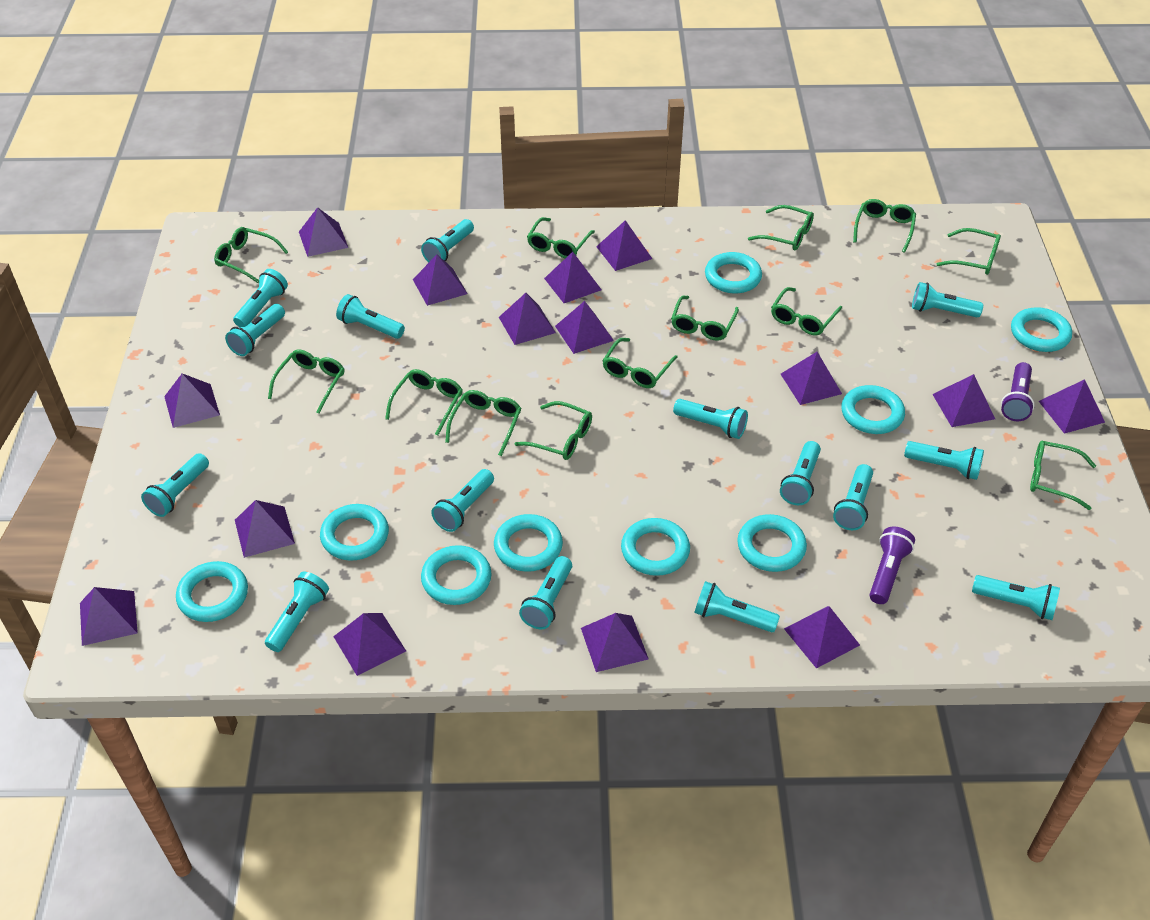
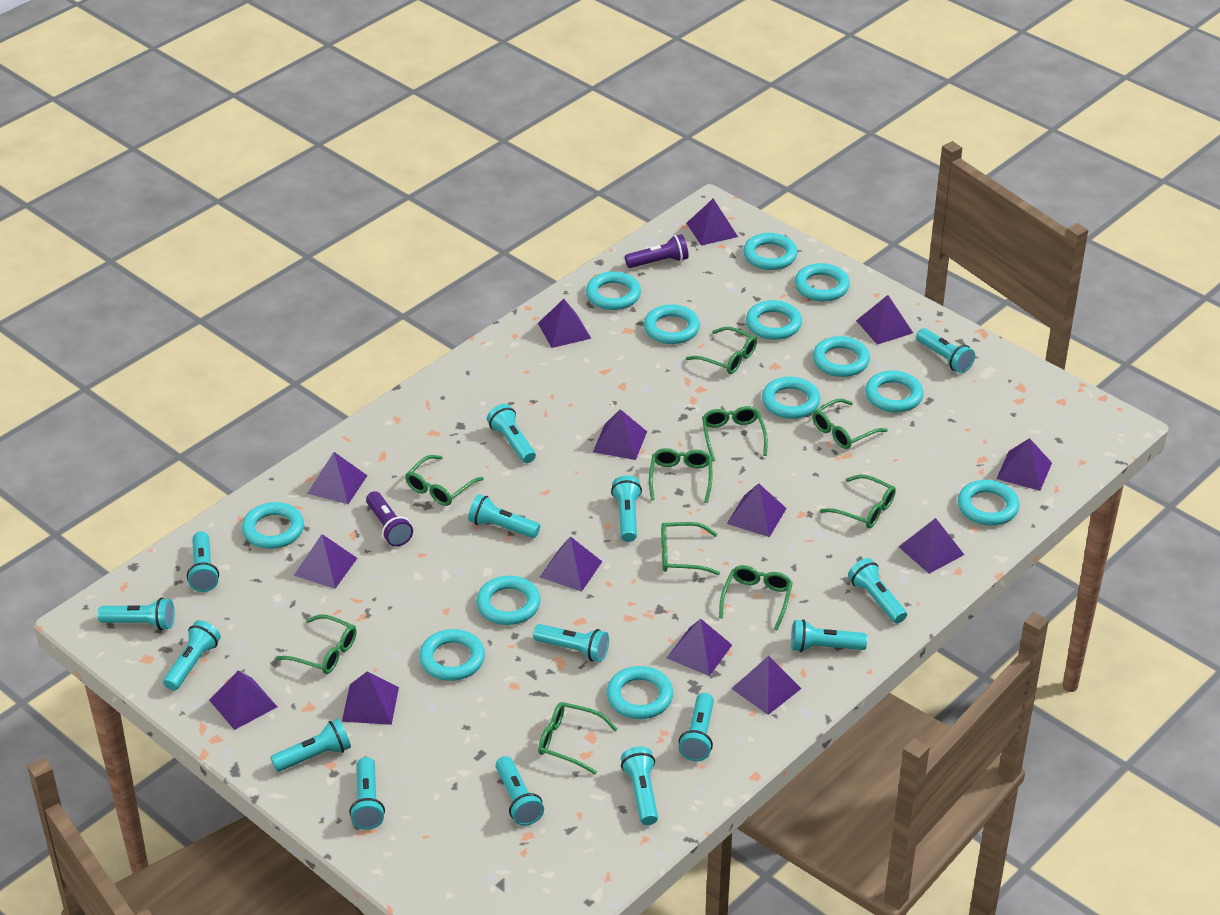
green glasses: [214,227,288,283] [268,349,344,414] [385,369,463,435] [445,390,521,456] [514,401,592,460] [527,217,595,258] [602,338,678,388] [671,296,739,341] [748,205,814,251] [771,287,842,335] [853,199,916,253] [937,228,1001,275] [1030,441,1096,510] = 13 -> [276,614,357,674] [405,455,484,506] [538,702,617,774] [649,448,713,503] [661,522,720,575] [686,327,757,374] [702,406,768,461] [719,565,793,630] [812,398,888,449] [820,475,896,528] = 10
purple pyramid: [80,587,138,646] [164,373,220,428] [235,500,295,558] [299,207,348,257] [333,613,406,676] [413,254,468,306] [499,293,556,345] [544,252,602,303] [555,301,614,354] [581,613,649,672] [596,220,652,271] [781,352,842,405] [784,606,860,669] [932,374,995,427] [1039,379,1105,434] = 15 -> [209,671,277,730] [294,534,357,589] [307,452,368,504] [342,671,399,725] [538,299,591,348] [540,536,602,592] [593,409,647,460] [667,619,732,676] [686,199,738,246] [727,483,787,537] [731,656,801,715] [856,295,913,345] [899,518,964,574] [996,438,1052,491] = 14
turquoise ring: [176,561,248,622] [320,504,389,561] [421,545,492,605] [494,514,563,572] [621,518,690,576] [705,252,762,293] [737,514,807,572] [841,385,905,434] [1011,307,1072,352] = 9 -> [242,502,304,549] [419,629,485,681] [476,576,541,625] [586,271,641,310] [607,666,673,719] [644,304,700,344] [743,233,798,270] [746,300,802,340] [762,377,820,419] [795,263,850,302] [813,336,870,377] [865,370,924,412] [958,480,1019,525] = 13

